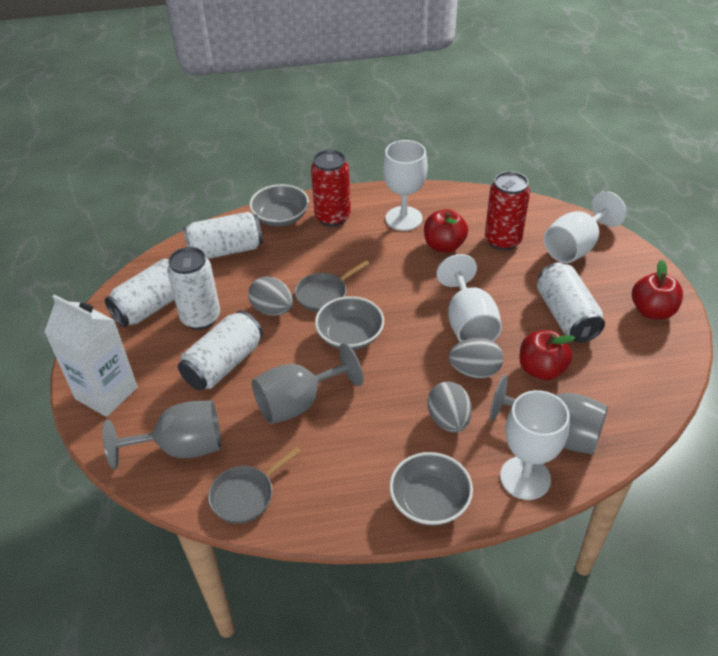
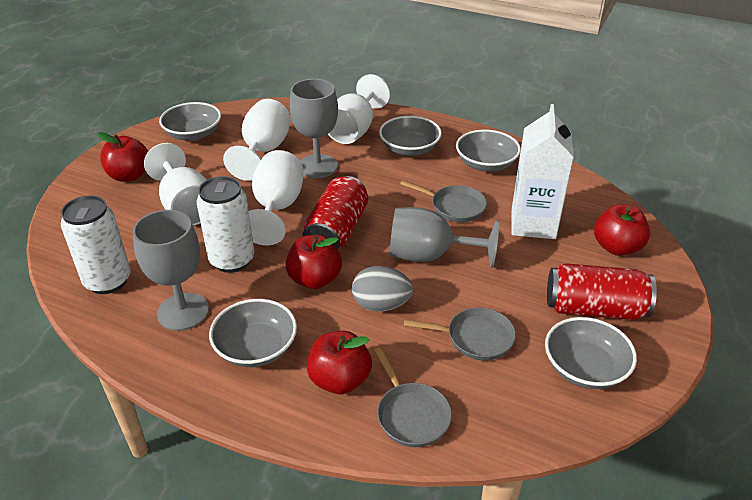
grey bowl: [249,184,309,227] [315,296,384,350] [389,452,473,526] = 3 -> [159,102,221,141] [209,299,297,367] [379,116,442,156] [456,130,521,172] [545,317,637,389] = 5
grey egg: [248,276,293,316] [427,382,472,433] [449,338,503,379] = 3 -> [352,266,413,312] = 1
grey pan: [208,447,301,524] [295,260,369,312] = 2 -> [374,347,452,447] [400,180,487,222] [404,307,516,361] = 3
red apple: [424,209,468,253] [519,330,575,380] [632,260,683,319] = 3 -> [97,132,148,182] [285,235,342,289] [307,331,372,394] [594,204,650,256] = 4
white can: [105,258,174,328] [167,247,220,330] [178,310,263,391] [183,212,263,259] [537,263,605,343] = 5 -> [61,195,131,294] [197,176,254,273] = 2

